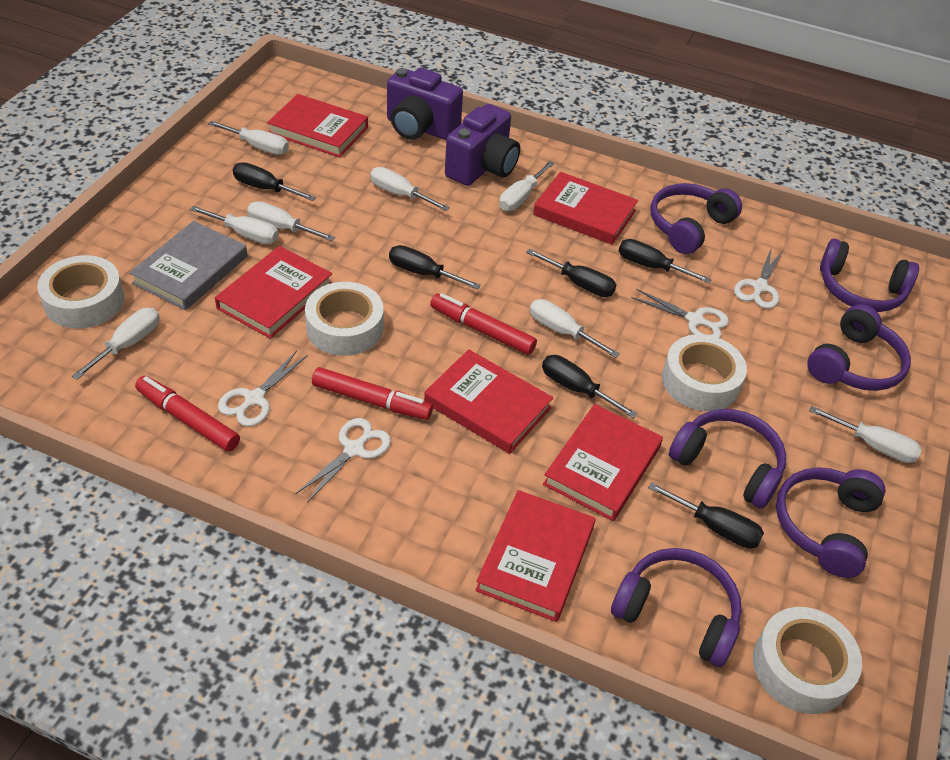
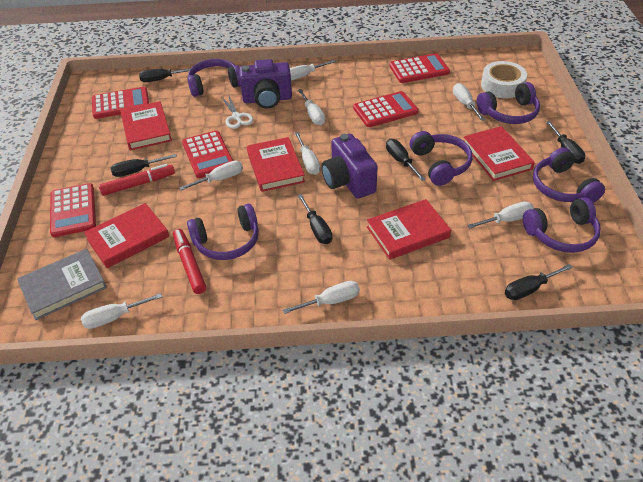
red book: [215,246,332,339] [267,94,368,158] [424,349,553,454] [475,490,595,622] [533,172,638,245] [543,404,663,521] = 6 -> [84,203,169,268] [120,101,172,150] [247,137,305,192] [367,199,451,260] [464,126,535,181] = 5
red calculator: none = 0 -> [50,183,96,237] [92,87,149,119] [182,131,233,178] [353,91,419,127] [389,53,450,83] = 5
red marker: [135,376,240,452] [312,367,433,420] [430,293,537,355] = 3 -> [99,164,175,196] [173,229,206,294] = 2
white scissors: [218,350,308,427] [295,418,391,503] [631,289,729,338] [734,249,783,309] = 4 -> [221,94,253,129] = 1
white tape: [37,255,124,329] [305,282,384,356] [662,334,747,411] [753,607,862,714] = 4 -> [481,61,527,98] = 1

